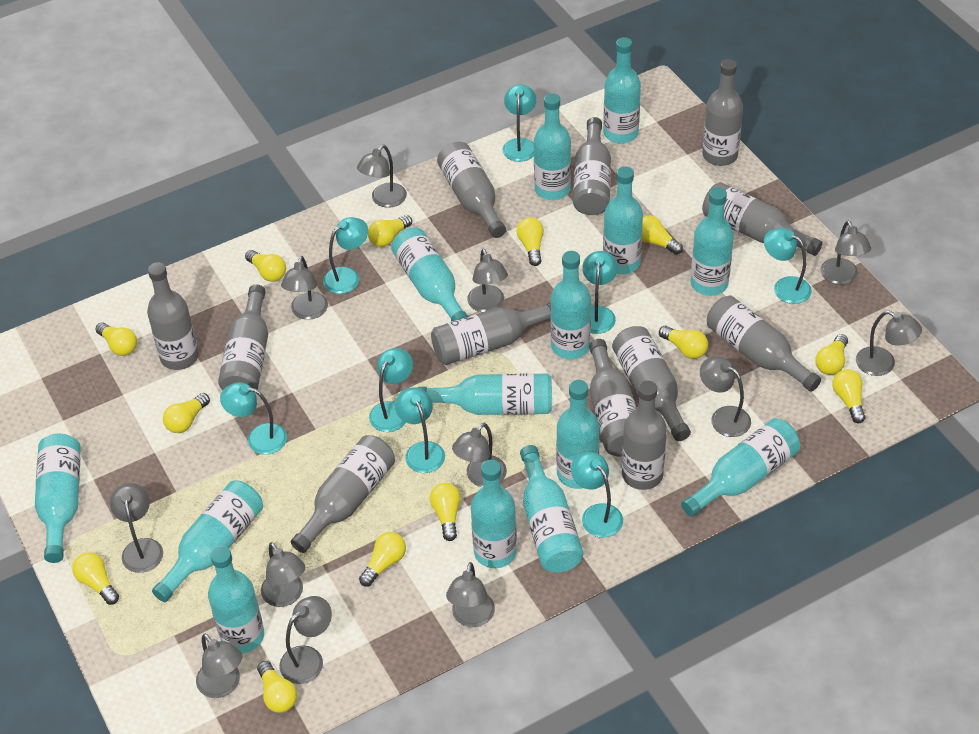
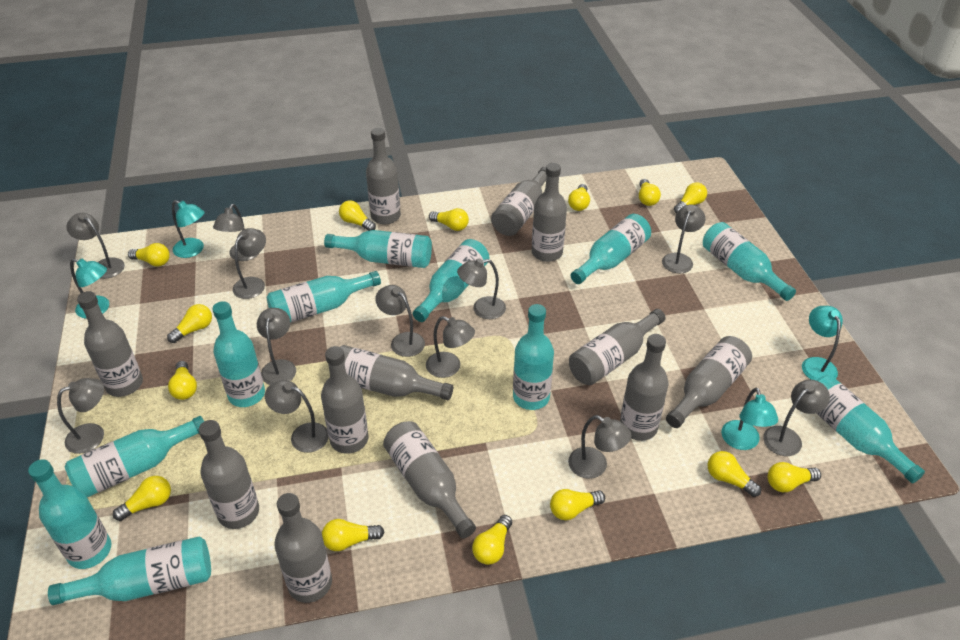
turquoise bottle: [35,434,81,563] [152,481,263,602] [208,546,264,654] [391,228,468,322] [417,373,552,415] [471,460,517,568] [520,445,583,573] [534,93,571,200] [550,251,591,359] [556,380,600,489] [603,37,641,144] [603,166,643,274] [681,418,800,517] [690,187,734,296] = 14 -> [28,459,111,569] [48,537,211,605] [65,416,204,497] [212,301,265,407] [267,271,381,323] [324,230,432,268] [413,239,489,322] [513,304,554,410] [571,214,651,284] [703,222,796,301] [816,375,925,483] = 11
turquoise lamp: [220,382,287,455] [323,217,368,294] [369,348,413,432] [395,387,445,473] [503,84,537,162] [571,451,623,538] [582,251,618,334] [764,228,812,304] = 8 -> [70,258,109,319] [172,200,205,258] [721,387,778,450] [802,306,843,380] = 4
yellow light bulb: [72,552,119,605] [95,323,137,356] [163,393,210,433] [245,250,286,282] [257,661,297,713] [359,532,406,587] [368,215,412,247] [430,483,461,541] [516,217,544,266] [642,215,683,255] [659,326,708,359] [815,334,848,375] [832,369,866,424] = 13 -> [113,476,171,521] [128,243,170,267] [167,304,212,343] [168,361,197,400] [322,519,384,551] [339,200,376,231] [429,208,469,231] [472,515,512,565] [550,489,605,520] [568,184,590,211] [639,179,661,206] [674,183,707,213] [707,451,761,497] [768,462,821,492] = 14

